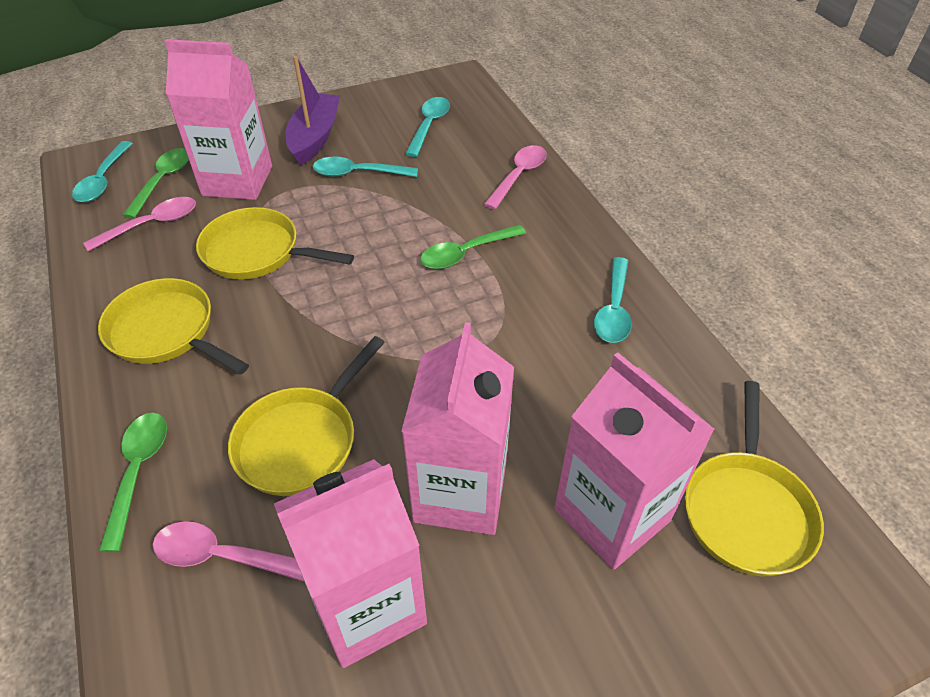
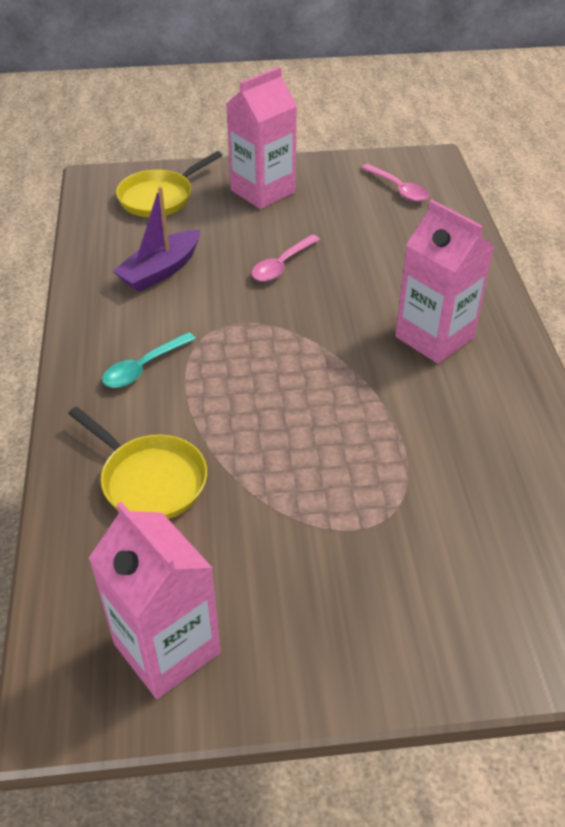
green spoon: [99,413,167,552] [123,148,189,219] [420,225,526,269] = 3 -> none = 0
pink carton: [165,39,272,200] [274,459,427,668] [401,322,514,535] [554,352,715,570] = 4 -> [89,502,221,699] [226,67,297,209] [395,200,494,364] = 3
pink spoon: [83,197,196,252] [153,521,305,582] [484,145,547,210] = 3 -> [251,235,320,282] [361,164,429,202] = 2
turquoise spoon: [72,141,133,202] [313,157,418,177] [405,97,450,157] [594,257,632,343] = 4 -> [102,332,196,388] = 1
yellow pan: [98,278,249,375] [196,207,354,280] [228,336,385,496] [685,381,824,576] = 4 -> [68,407,207,519] [116,151,222,217] = 2

